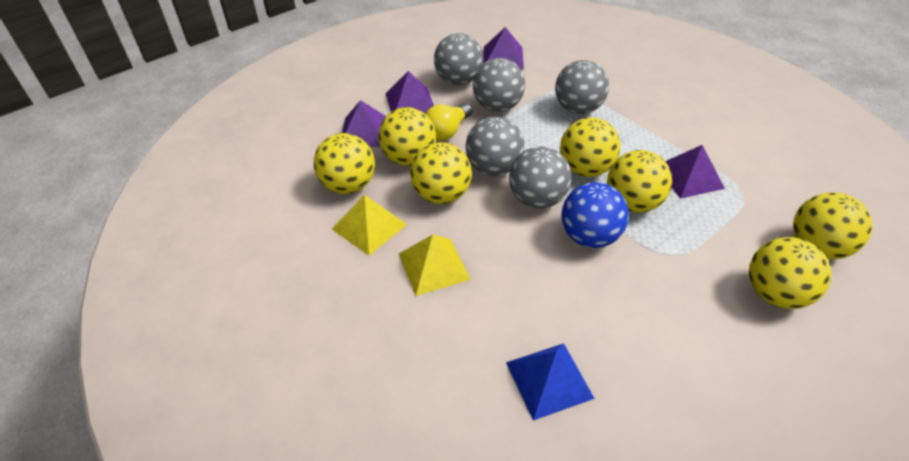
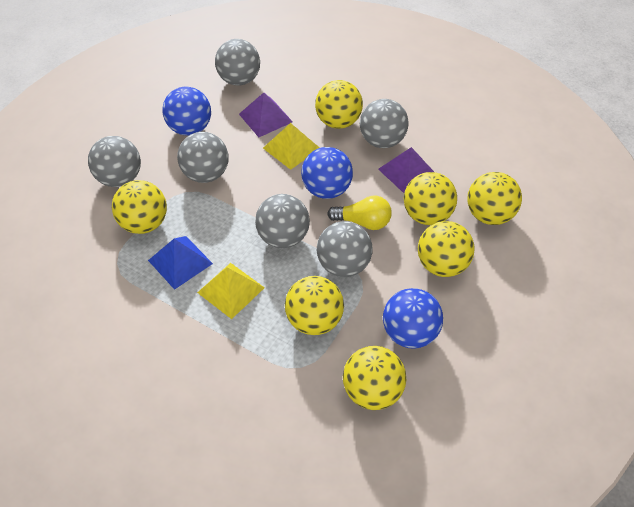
blue ball: [561,182,629,248] = 1 -> [162,87,211,136] [301,147,353,199] [383,288,443,349] = 3
grey ball: [434,33,483,85] [466,117,524,176] [473,58,525,112] [509,146,572,209] [555,60,609,114] = 5 -> [88,136,141,187] [177,132,228,183] [215,39,260,86] [255,194,310,248] [317,221,373,277] [360,99,409,148] = 6
purple pyramid: [342,100,386,147] [385,71,434,113] [483,27,524,69] [665,145,725,199] = 4 -> [239,92,293,137] [378,147,434,193] = 2

